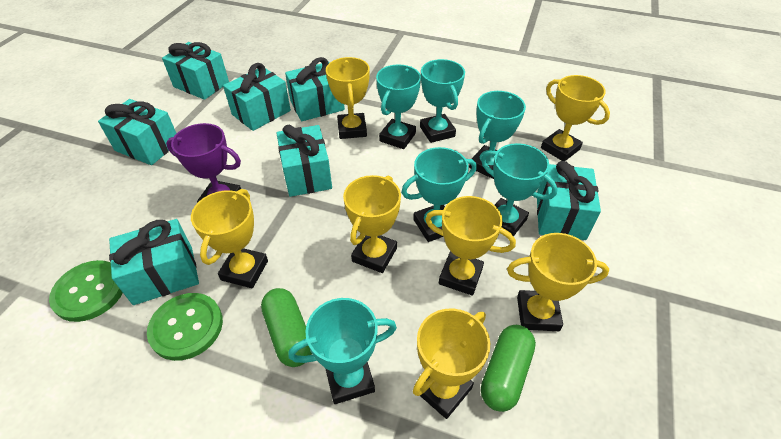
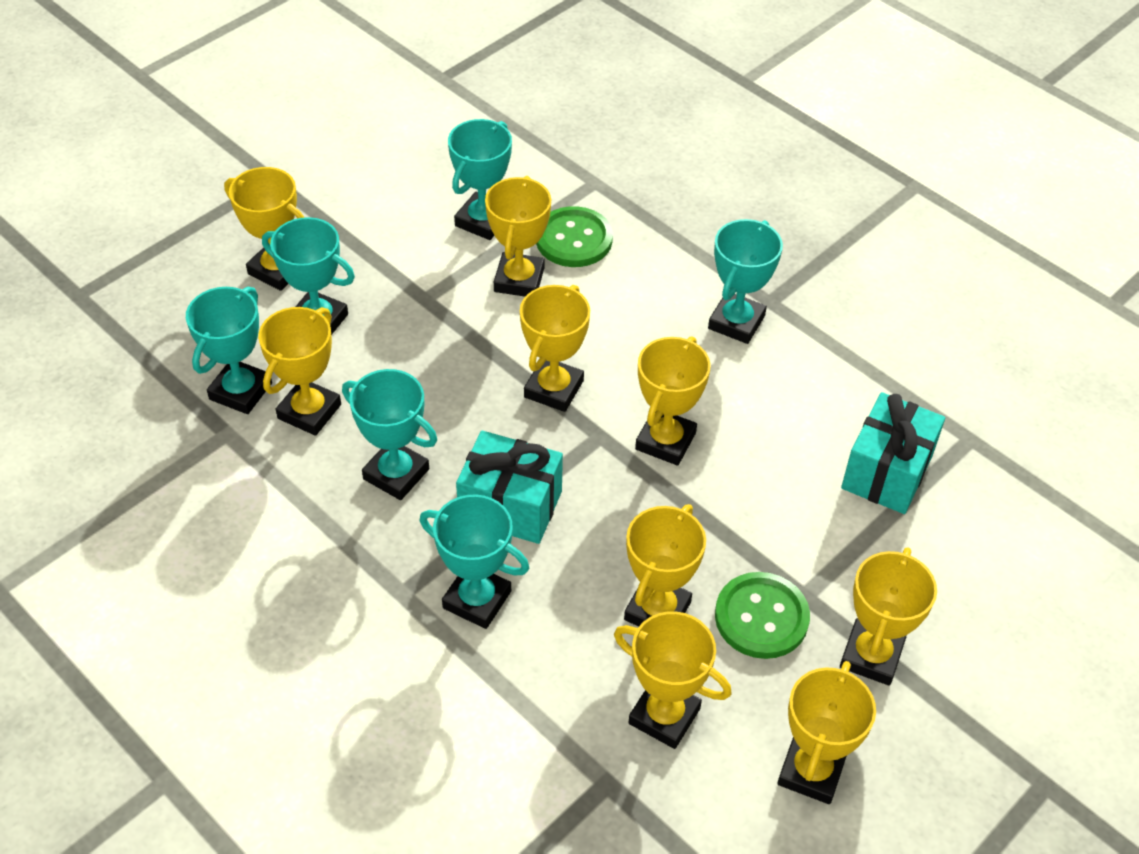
green capsule: [261,288,312,367] [481,325,536,412] = 2 -> none = 0
purple trophy: [166,123,241,203] = 1 -> none = 0
turquoise gift: [98,99,177,165] [109,219,199,305] [162,42,229,100] [223,63,291,131] [277,125,332,197] [285,57,345,121] [537,161,601,240] = 7 -> [456,431,563,544] [841,392,945,514] = 2
yellow trophy: [191,189,268,288] [326,57,370,139] [343,175,401,273] [413,308,490,419] [425,196,516,296] [507,233,609,331] [541,75,610,161] = 7 -> [224,167,305,291] [258,307,341,436] [485,176,551,296] [520,285,590,412] [614,612,732,749] [624,504,706,626] [635,336,711,466] [777,661,876,804] [840,547,937,686] = 9

